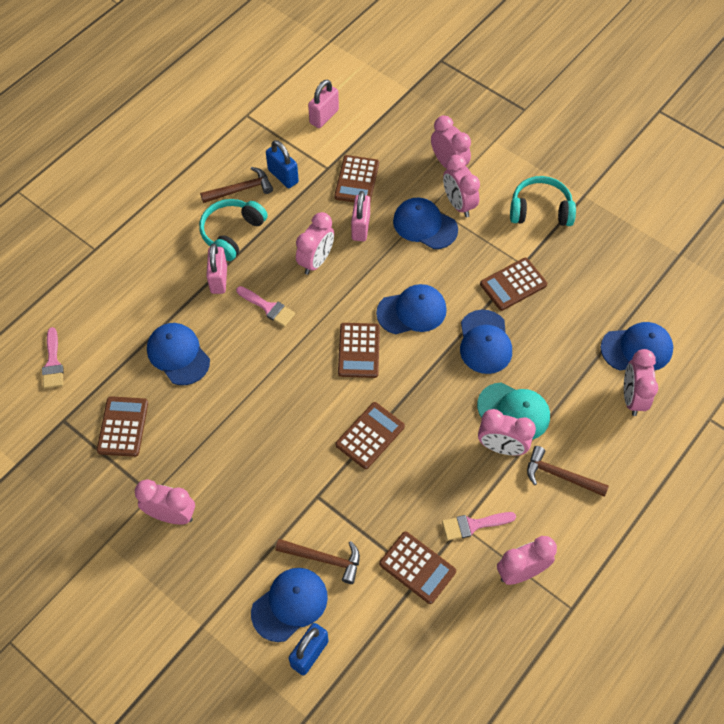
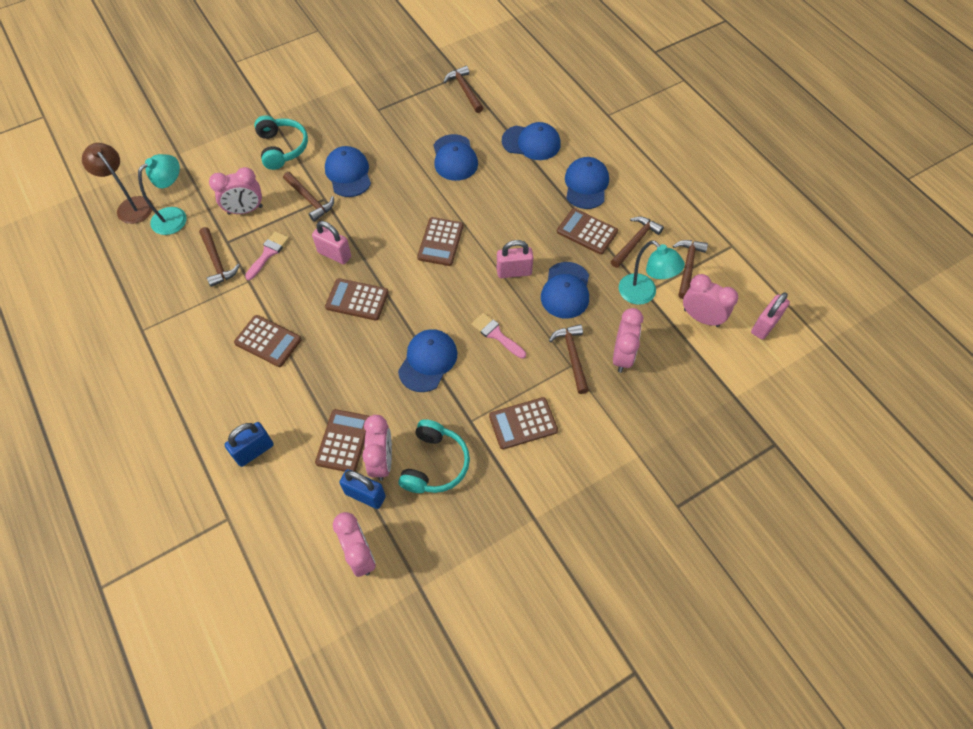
brown hammer: [200,167,273,203] [276,539,360,584] [527,446,609,497] = 3 -> [199,227,240,287] [283,172,334,222] [444,66,483,113] [549,324,589,394] [611,216,664,268] [673,240,708,299] = 6
brown lamp: none = 0 -> [82,143,153,224] = 1
pink brush: [42,327,64,389] [236,286,295,327] [442,512,516,541] = 3 -> [245,231,289,280] [471,313,526,359] = 2
pink clock: [135,479,195,524] [296,212,334,275] [431,115,471,169] [443,155,480,217] [478,409,536,456] [497,536,557,585] [624,349,658,416] = 7 -> [209,167,263,215] [333,512,376,577] [362,415,392,481] [613,308,643,373] [683,274,738,327] = 5
turquoise cap: [477,383,550,440] = 1 -> none = 0
turquoise lamp: none = 0 -> [138,154,187,235] [619,240,685,305] = 2

